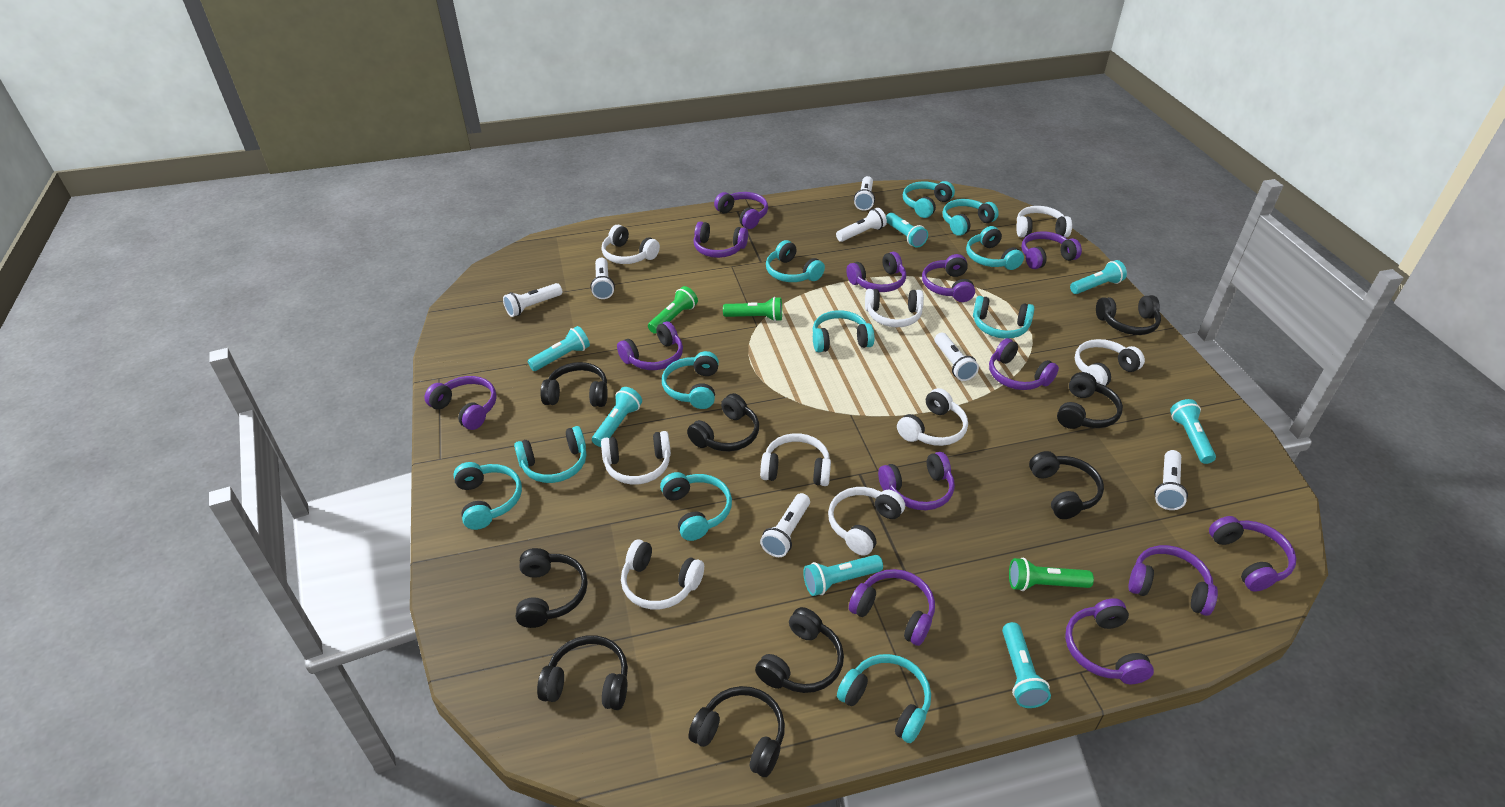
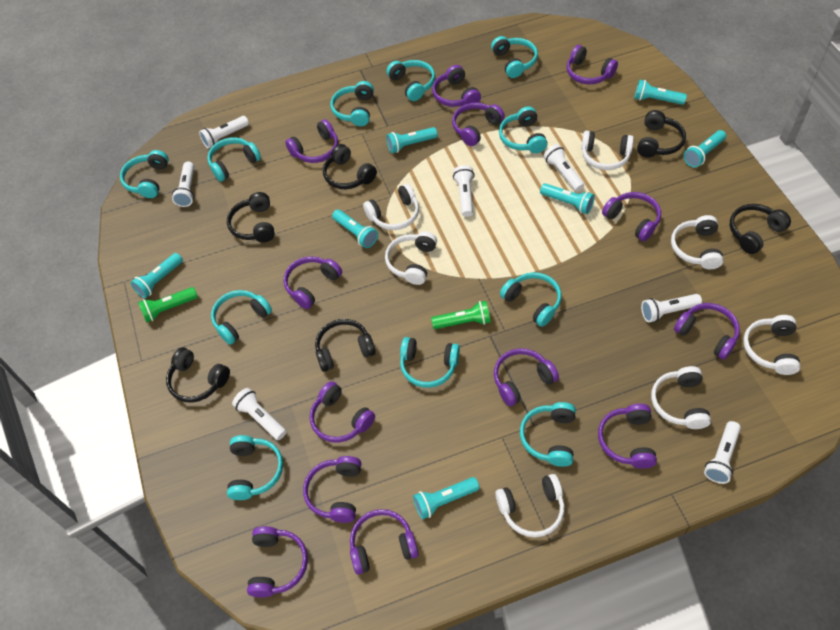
black headphones: [516,548,588,628] [537,635,628,710] [540,362,608,407] [687,393,759,451] [688,686,785,777] [755,607,844,693] [1029,451,1104,519] [1057,372,1123,429] [1096,295,1161,335] = 9 -> [166,347,230,403] [227,192,275,242] [315,319,376,372] [323,144,377,189] [637,110,686,158] [730,204,791,254] = 6
green flashlight: [648,286,698,334] [723,297,782,321] [1009,558,1094,591] = 3 -> [138,287,198,323] [431,301,491,329] = 2
white headphones: [601,225,660,264] [601,431,671,485] [621,539,704,609] [760,433,831,486] [828,487,905,556] [865,289,924,327] [897,388,968,446] [1016,206,1072,237] [1075,339,1145,386] = 9 -> [363,184,419,230] [385,231,437,285] [495,474,564,537] [581,131,634,170] [651,366,711,429] [671,215,724,269] [743,315,801,375] = 7

